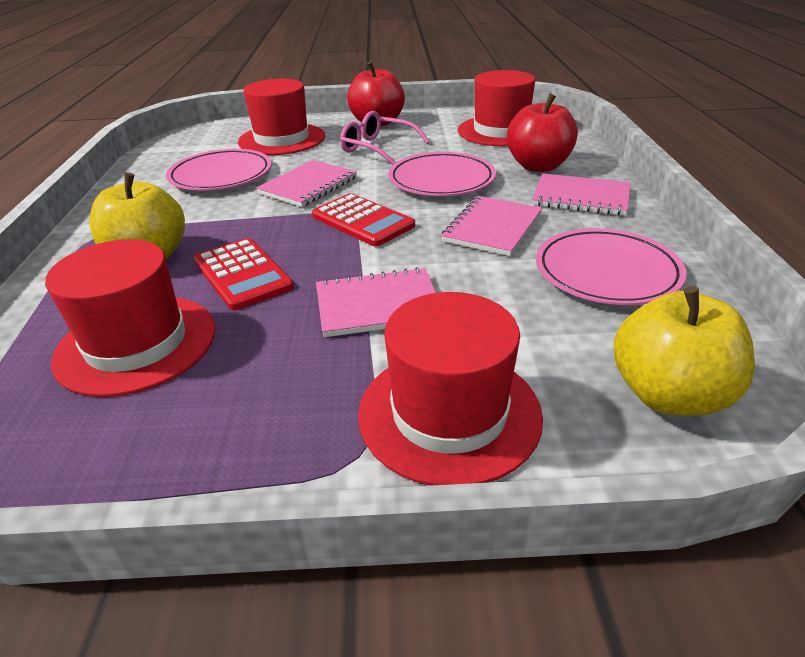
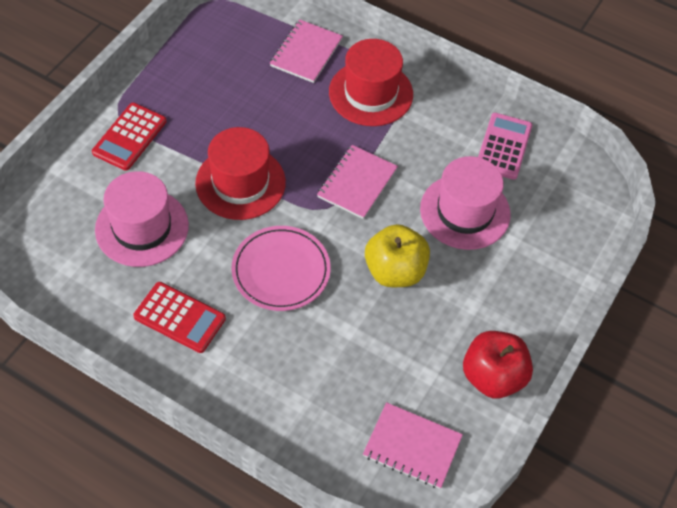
pink calculator: none = 0 -> [478,113,532,180] = 1
pink glasses: [340,111,430,165] = 1 -> none = 0
pink hat: none = 0 -> [95,171,189,267] [420,156,511,250] = 2
pink notebook: [256,160,357,207] [316,267,436,337] [441,196,542,256] [532,173,631,216] = 4 -> [270,19,343,83] [317,145,398,219] [363,402,463,489] = 3
pink plate: [166,149,272,190] [388,152,496,196] [536,228,686,305] = 3 -> [231,226,331,311] = 1
red apple: [347,61,405,126] [507,94,578,172] = 2 -> [463,331,533,398] = 1
red hat: [45,239,215,397] [238,79,325,155] [358,292,543,485] [458,70,535,146] = 4 -> [195,127,286,220] [329,39,413,126] = 2
yellow apple: [89,172,185,260] [613,286,755,416] = 2 -> [365,224,430,287] = 1

